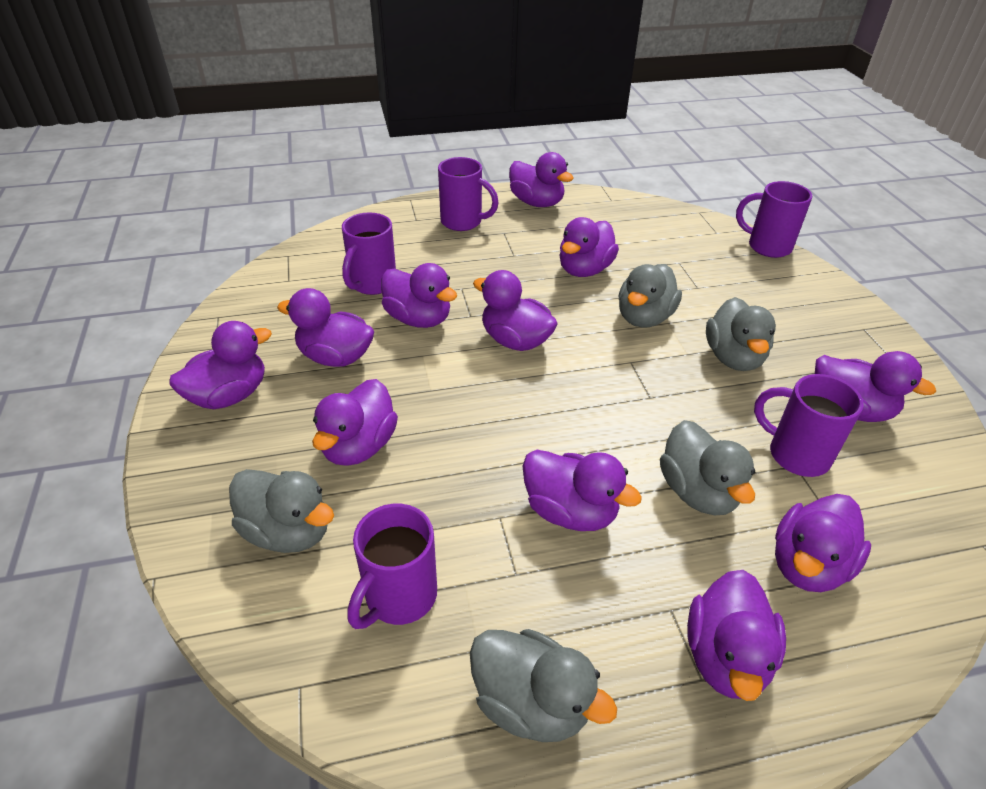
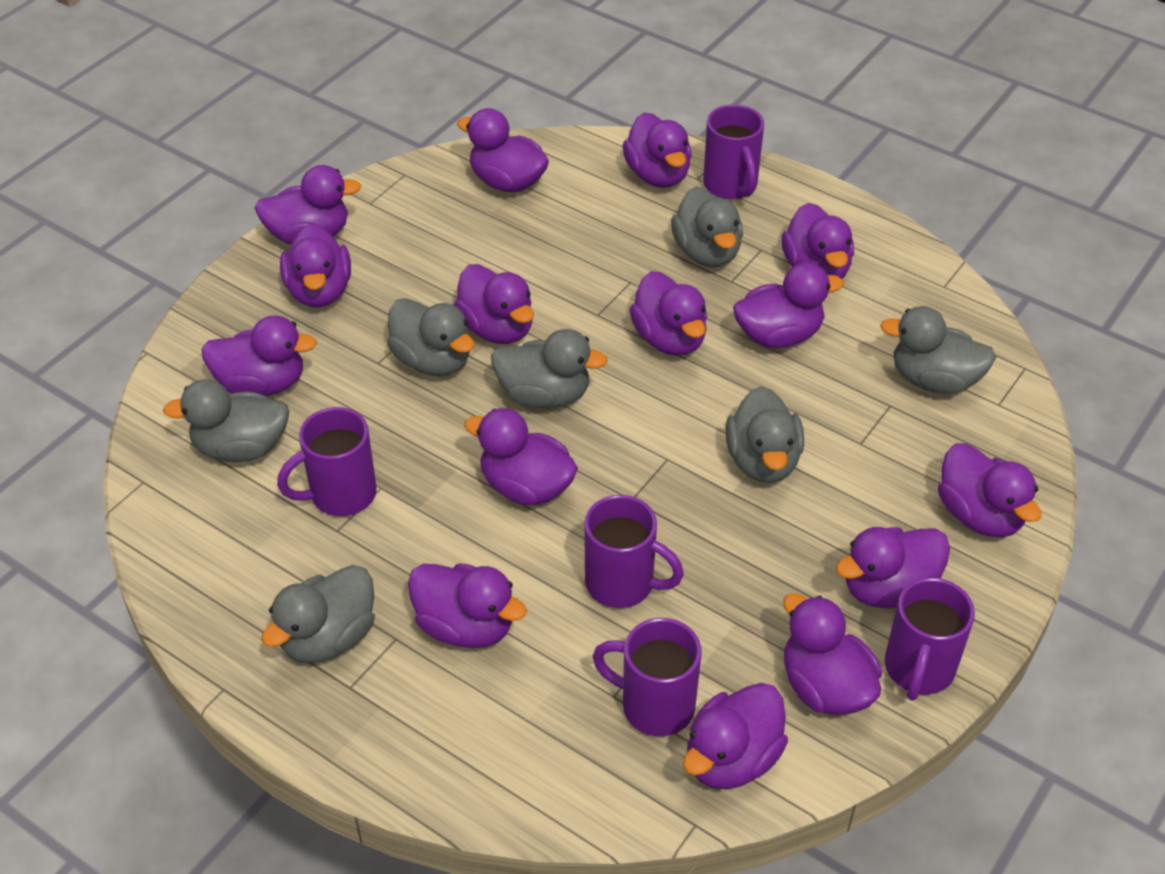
grey duck: [229,469,334,553] [470,629,617,742] [618,264,682,328] [660,420,756,515] [706,297,776,371] = 5 -> [163,379,289,462] [261,565,375,663] [387,298,475,376] [491,329,608,409] [671,186,743,267] [726,386,804,483] [880,306,996,394] = 7
purple duck: [169,321,272,409] [277,288,374,367] [312,379,398,466] [381,263,457,328] [473,270,558,351] [509,152,574,207] [523,450,642,531] [559,217,619,277] [687,570,786,701] [775,494,871,592] [815,351,936,422] = 11 -> [202,316,317,396] [255,165,361,244] [280,223,351,307] [408,564,527,648] [454,264,534,344] [457,108,549,193] [464,408,578,505] [622,112,692,188] [630,271,707,356] [683,683,788,789] [733,262,844,348] [781,203,854,279] [783,593,882,715] [836,527,950,608] [938,443,1041,537] = 15

